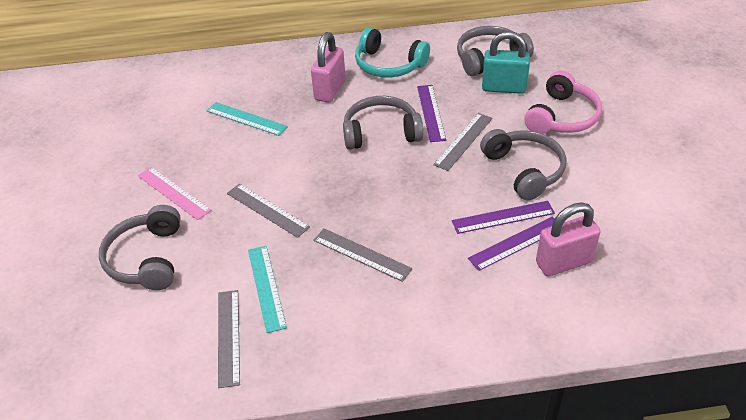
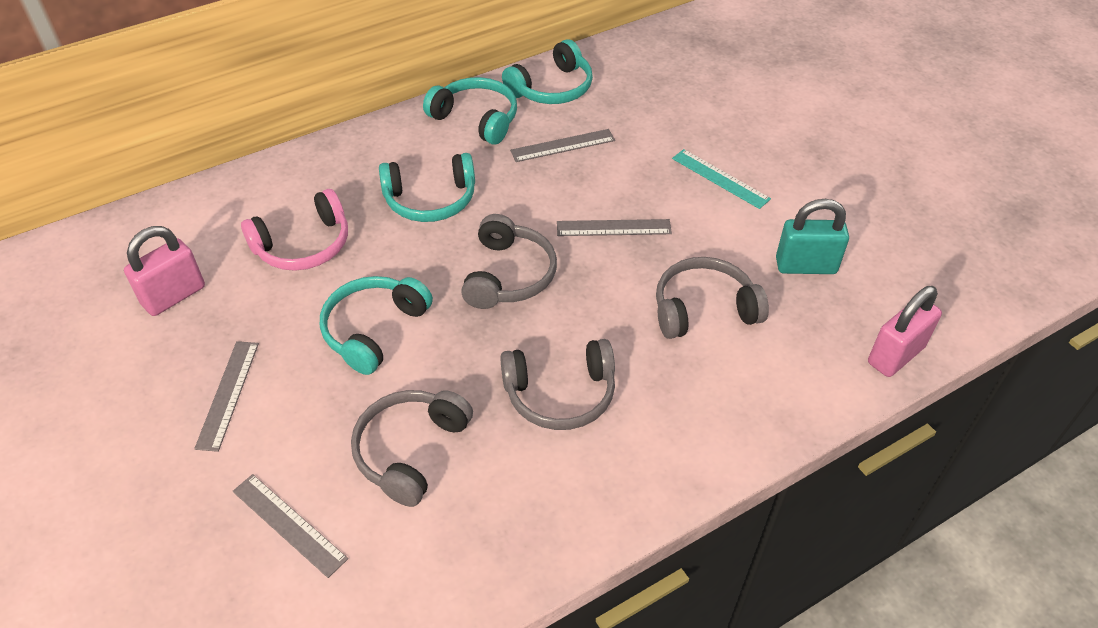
pink ruler: [138,167,212,220] = 1 -> none = 0
purple ruler: [417,85,446,142] [452,201,555,234] [468,217,554,271] = 3 -> none = 0
turquoise headphones: [355,27,430,78] = 1 -> [320,276,433,375] [379,153,475,222] [423,77,517,145] [502,39,593,104] = 4
turquoise ruler: [207,102,288,136] [248,246,287,333] = 2 -> [672,149,771,209] = 1

